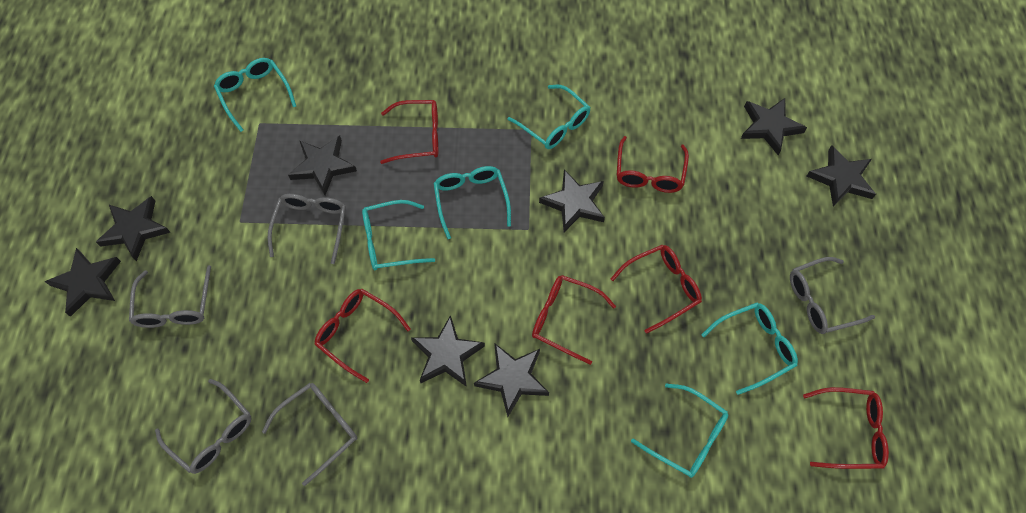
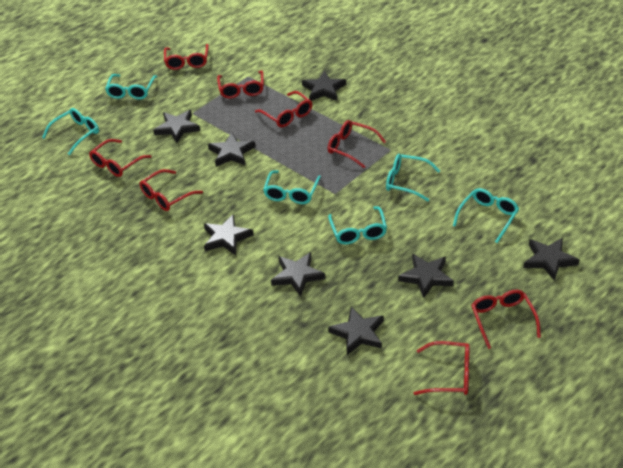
grey glasses: [129,265,211,328] [155,379,252,474] [262,383,357,486] [268,194,346,264] [790,257,875,334] = 5 -> none = 0
red glasses: [314,289,411,383] [380,100,438,164] [532,275,616,365] [610,245,702,334] [617,136,689,193] [803,387,889,469] = 6 -> [89,139,152,177] [140,169,203,211] [164,44,209,70] [217,70,264,98] [255,91,312,127] [328,120,386,168] [414,341,470,395] [471,290,541,349] = 8

